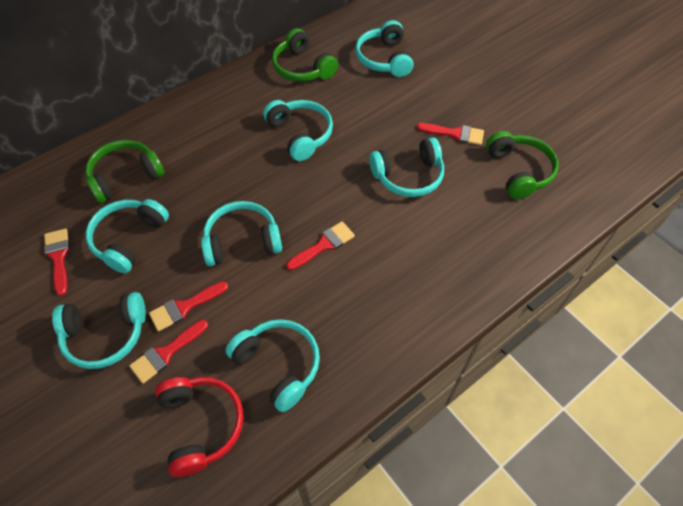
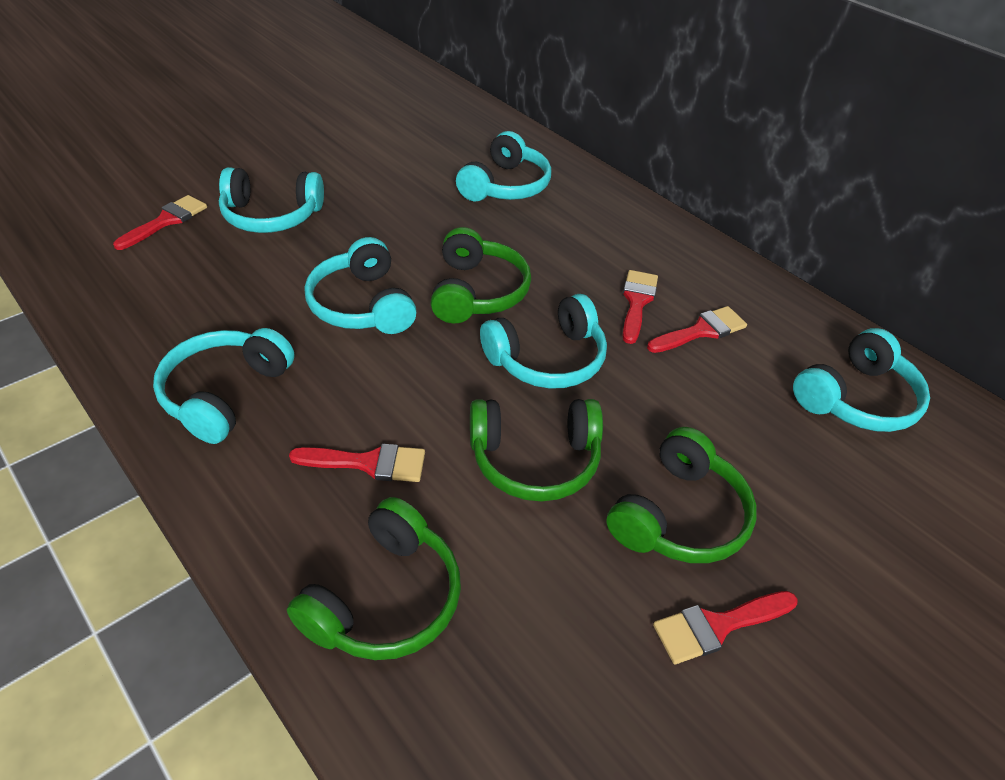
green headphones: [85,140,165,203] [272,28,338,82] [486,131,559,199] = 3 -> [287,497,461,660] [430,227,531,323] [470,399,603,502] [606,427,757,563] = 4
red headphones: [155,377,244,477] = 1 -> none = 0
turquoise headphones: [52,292,146,369] [86,199,169,274] [201,201,282,266] [226,319,320,412] [263,100,333,161] [355,20,414,77] [369,137,444,197] = 7 -> [153,328,295,444] [219,167,324,233] [305,237,417,334] [456,131,551,201] [480,294,607,389] [793,328,930,432] = 6

